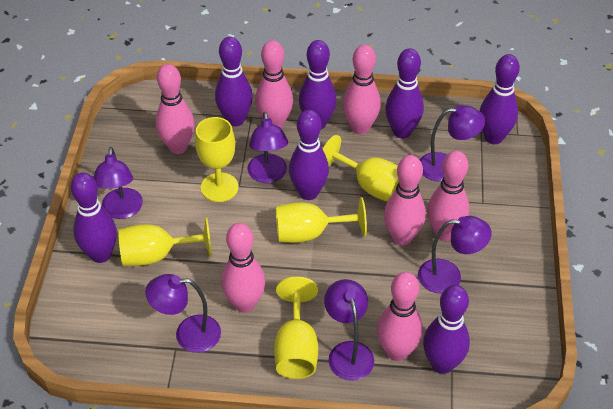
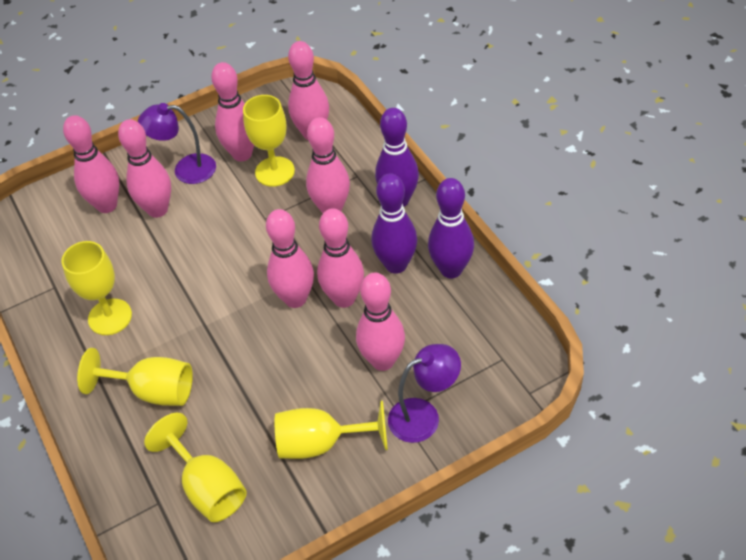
pink bowling pin: [156,64,195,154] [221,223,265,313] [255,40,293,128] [343,45,381,135] [377,272,423,361] [384,155,426,245] [427,151,469,241] = 7 -> [63,115,119,213] [118,119,171,218] [211,62,254,161] [266,209,314,308] [288,41,329,140] [306,117,350,213] [317,208,364,308] [356,273,405,371] = 8
purple bowling pin: [71,173,117,263] [215,37,253,127] [289,110,329,200] [299,40,337,129] [385,48,424,138] [423,285,470,374] [480,54,520,144] = 7 -> [372,173,417,274] [375,108,419,207] [428,178,474,278] = 3
purple lamp: [93,147,143,219] [145,274,221,353] [248,112,288,183] [324,279,374,381] [418,216,492,294] [420,105,485,182] = 6 -> [138,103,216,184] [388,344,461,443] = 2

